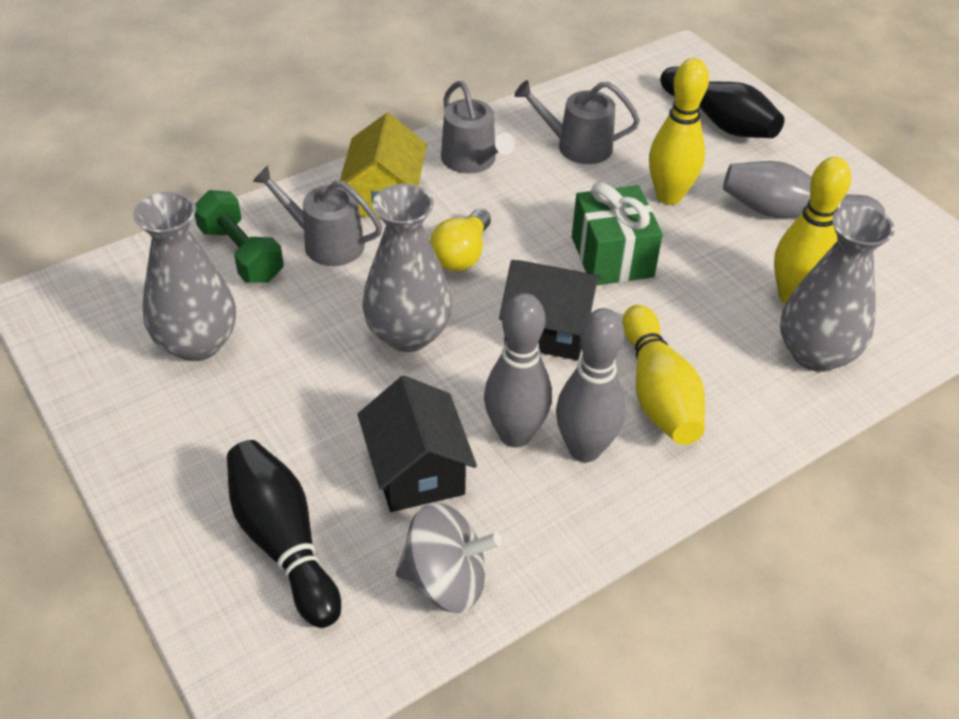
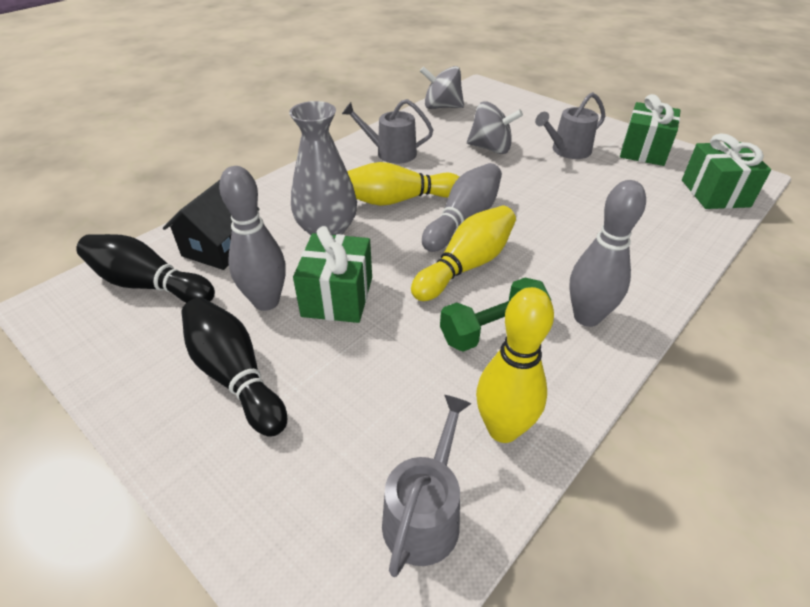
black house: [357,376,477,512] [499,260,602,360] = 2 -> [163,180,260,270] = 1
green gift: [572,182,663,285] = 1 -> [293,226,372,323] [620,94,681,166] [682,133,771,209] = 3
grey spinning top: [395,503,502,613] = 1 -> [420,66,464,109] [467,101,523,154] = 2
grey vase: [133,192,236,361] [362,184,452,352] [780,204,895,372] = 3 -> [289,101,357,235] = 1
yellow house: [340,113,427,218] = 1 -> none = 0
yellow light bulb: [430,209,491,271] = 1 -> none = 0

